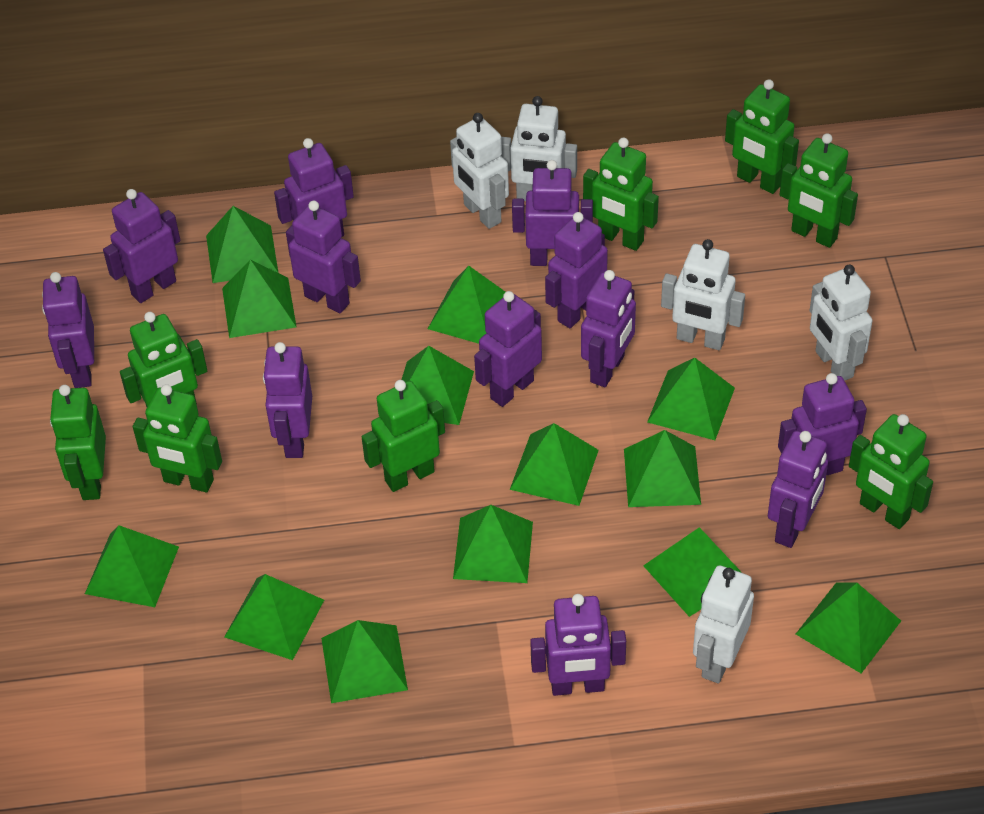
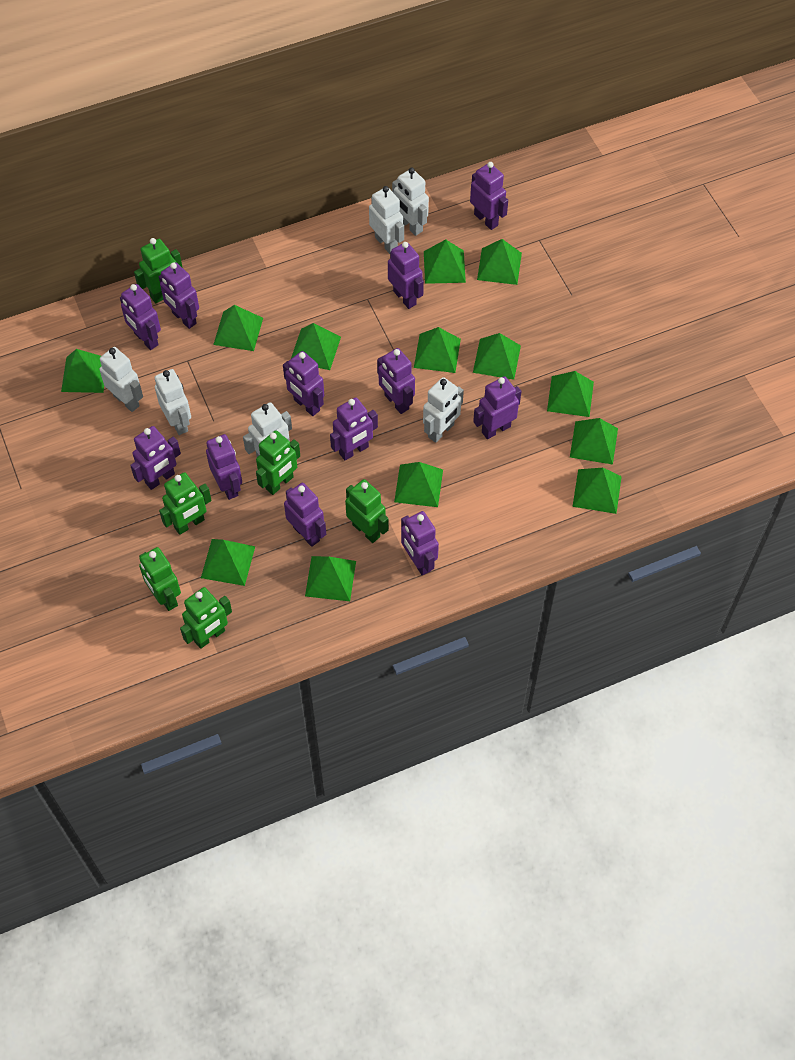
green robot: [50,385,106,500] [120,312,207,407] [133,384,222,492] [362,380,445,492] [583,138,659,251] [725,79,799,194] [779,133,858,248] [849,414,933,529] = 8 -> [134,238,183,304] [139,547,181,611] [159,472,212,535] [180,587,232,649] [256,430,300,495] [345,479,389,543] = 6
white robot: [450,113,509,229] [501,96,577,201] [661,239,745,350] [693,565,754,683] [809,265,872,381] = 5 -> [99,347,143,412] [155,369,191,435] [243,402,292,457] [369,186,404,254] [392,167,429,236] [423,377,464,443] = 6

